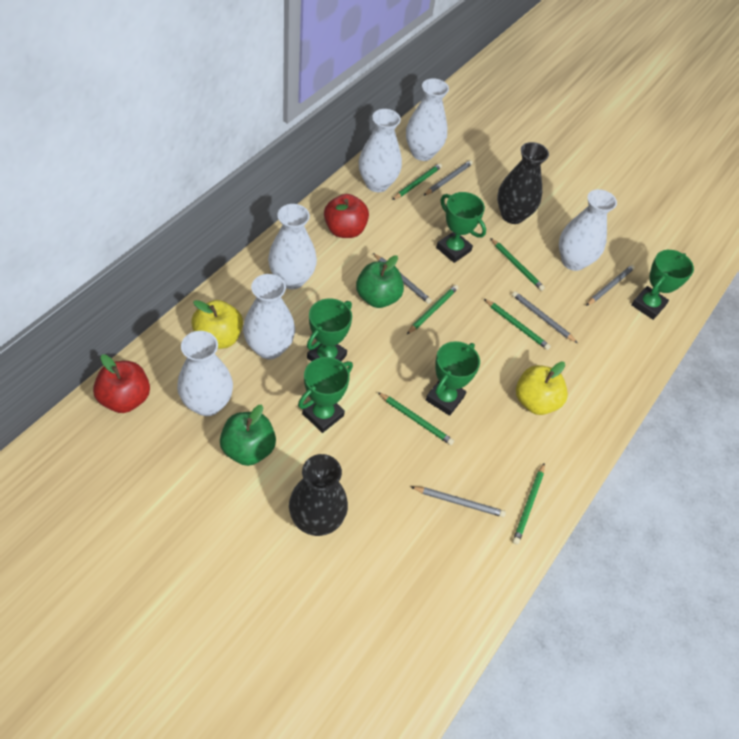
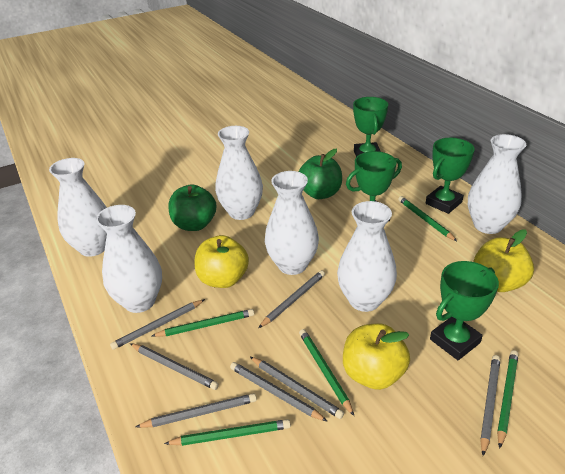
black vase: [289,454,348,536] [497,142,549,224] = 2 -> none = 0
green pencil: [378,392,454,445] [392,163,442,200] [406,285,458,335] [484,299,551,350] [490,238,545,291] [513,463,545,545] = 6 -> [152,309,254,337] [164,419,291,446] [299,329,354,416] [398,196,457,241] [497,350,518,449] = 5
green trophy: [298,357,353,433] [307,298,352,361] [426,341,480,416] [436,192,486,263] [631,250,694,320] = 5 -> [346,151,402,221] [353,97,388,157] [425,138,475,214] [430,261,499,360] = 4
grey pencil: [373,253,432,304] [411,486,506,517] [423,160,473,196] [512,291,578,343] [586,265,635,306] = 5 -> [110,299,205,350] [130,343,219,390] [136,393,257,428] [230,362,328,422] [250,357,344,419] [258,270,325,328] [480,355,500,456] = 7
red apple: [93,354,150,413] [324,194,369,238] = 2 -> none = 0
yellow apple: [191,300,243,349] [516,362,568,415] = 2 -> [195,235,249,288] [343,323,410,390] [473,229,534,292] = 3

